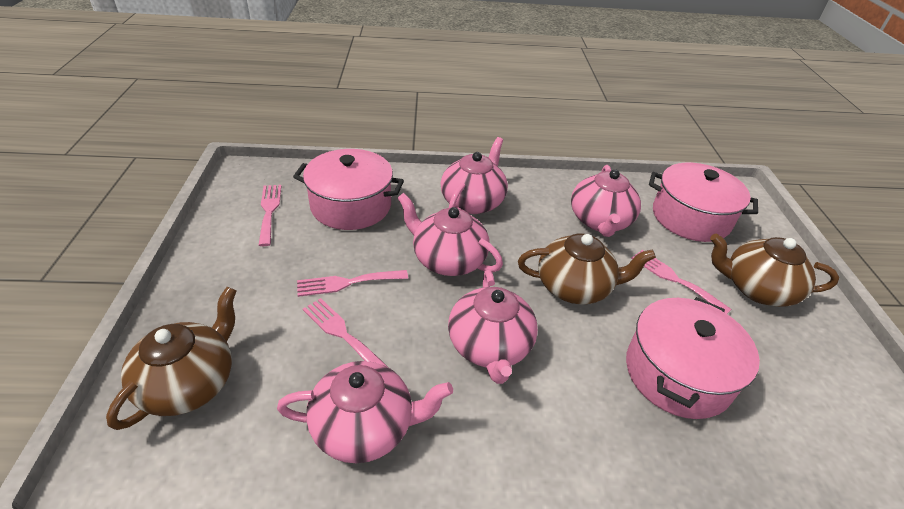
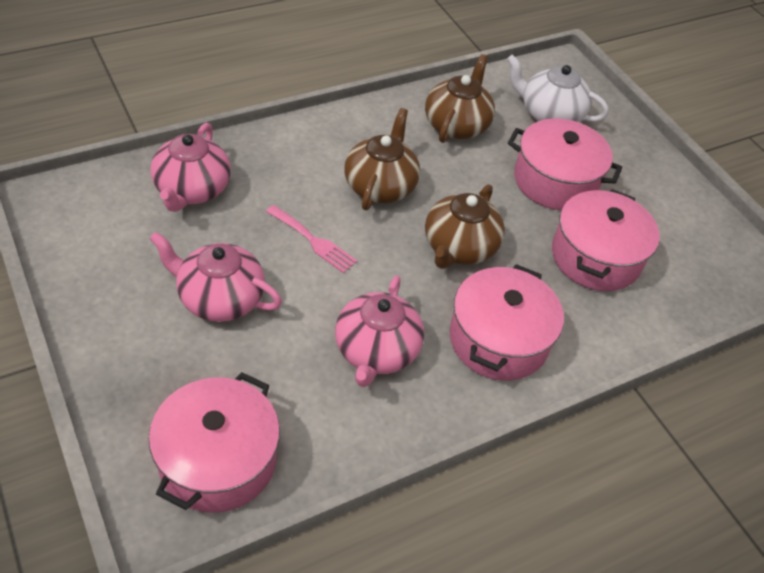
pink fork: [259,185,281,246] [297,270,408,297] [303,298,389,368] [631,250,731,314] = 4 -> [266,205,357,273] = 1
pink pot: [293,149,404,230] [626,297,760,419] [649,163,758,242] = 3 -> [149,372,280,513] [449,264,564,381] [508,118,622,210] [552,189,660,291] = 4
pink teapot: [277,361,453,463] [398,193,503,276] [441,137,508,214] [448,270,538,384] [571,165,641,237] = 5 -> [149,232,282,322] [151,123,231,212] [335,276,424,387] = 3
white teapot: none = 0 -> [507,55,609,122] = 1

